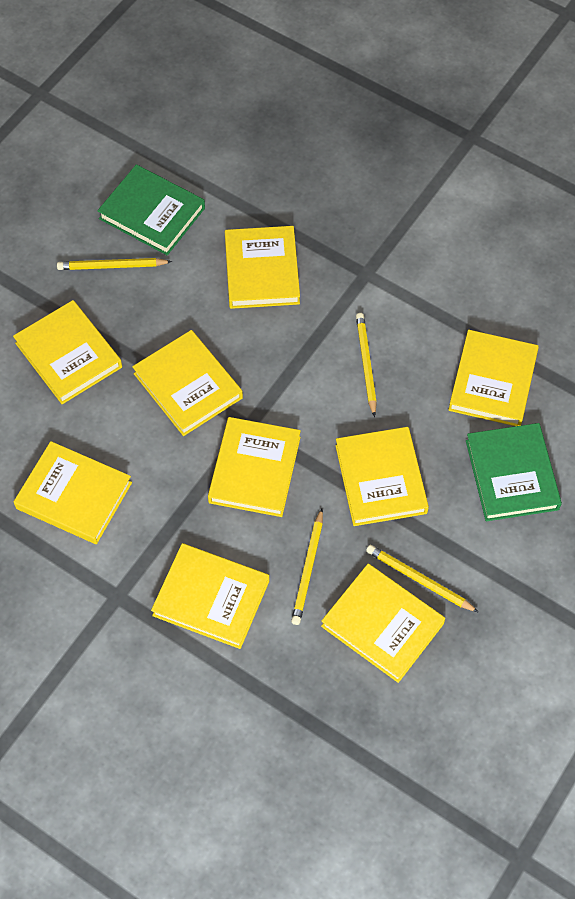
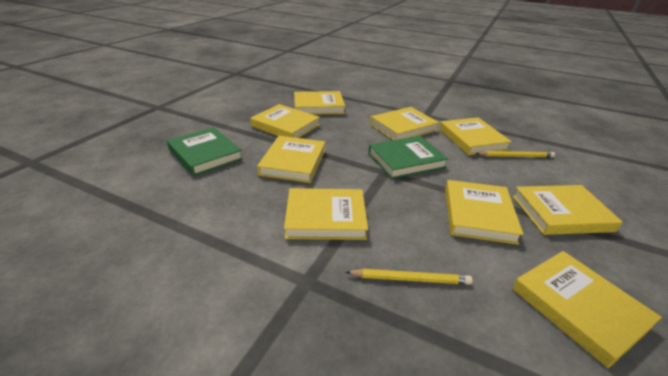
yellow pencil: [57,258,172,270] [291,509,323,625] [356,313,377,417] [366,545,479,613] = 4 -> [346,269,472,285] [476,151,555,158] = 2

